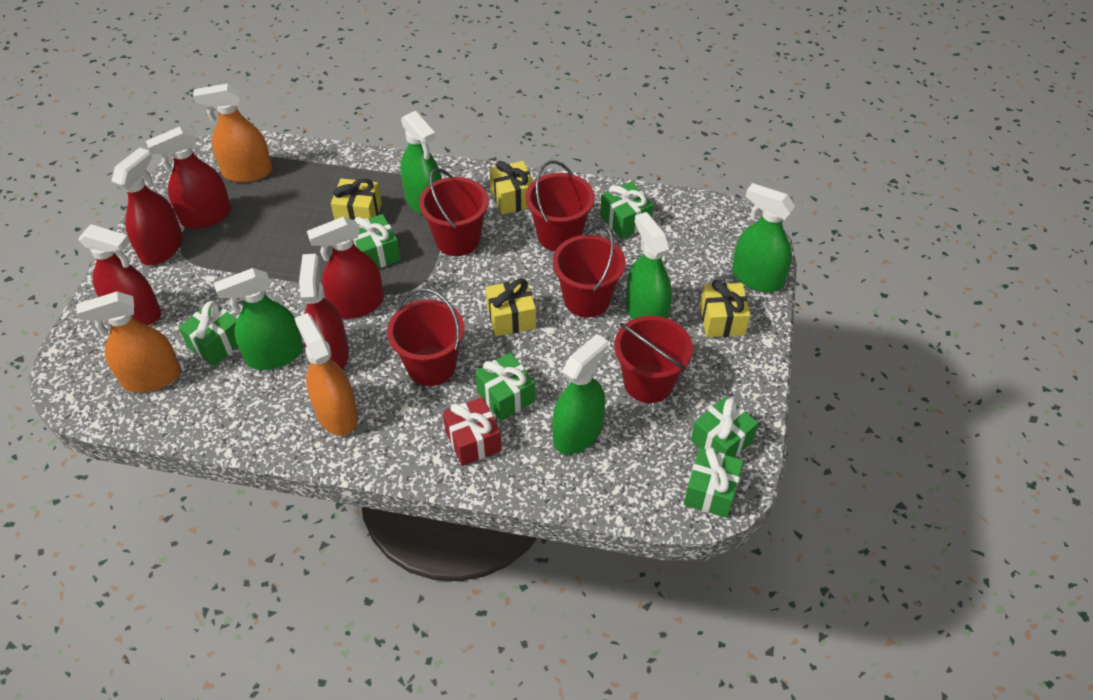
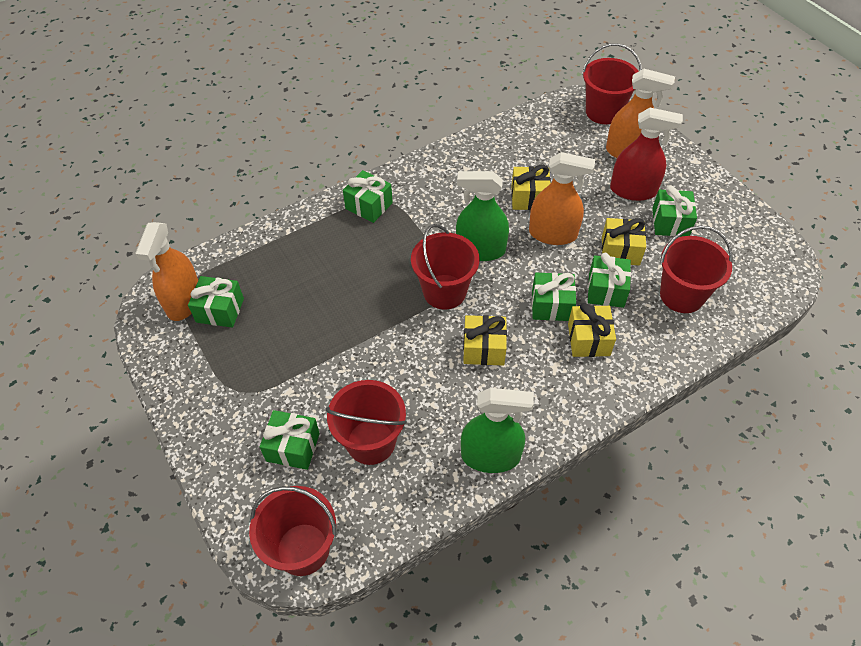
green spray bottle: [214,268,303,370] [400,111,442,215] [552,334,608,455] [626,212,672,320] [732,183,795,292] = 5 -> [456,171,509,261] [461,388,534,473] = 2
red gift: [443,397,502,466] = 1 -> none = 0
red spray bottle: [78,224,161,325] [112,148,183,265] [146,127,231,229] [299,254,349,370] [307,216,384,319] = 5 -> [610,108,683,201] = 1

